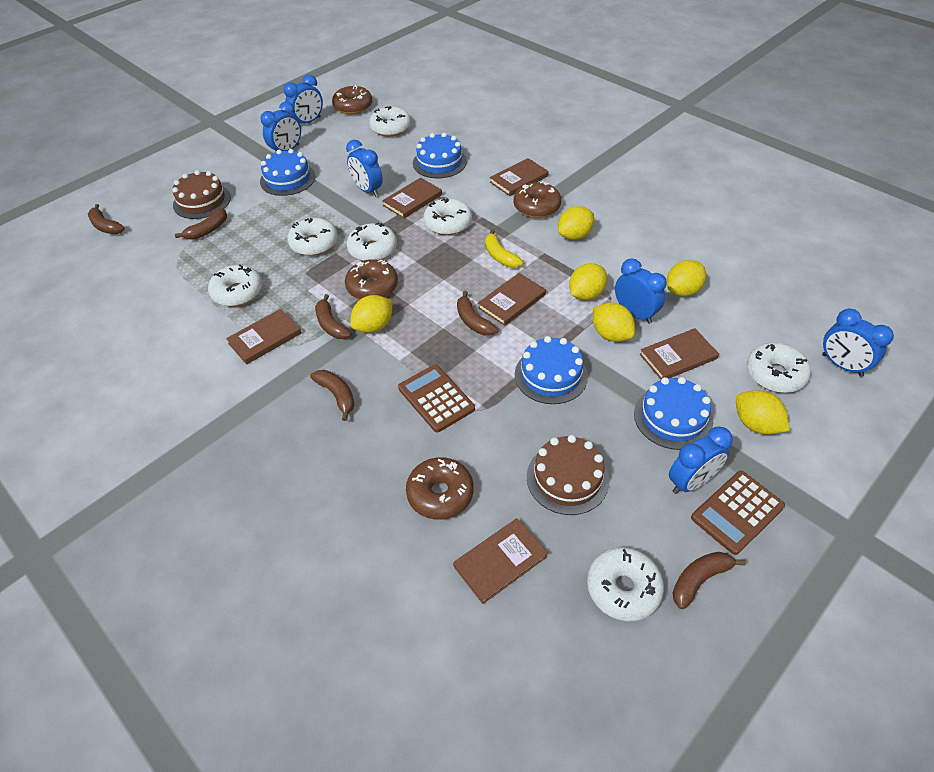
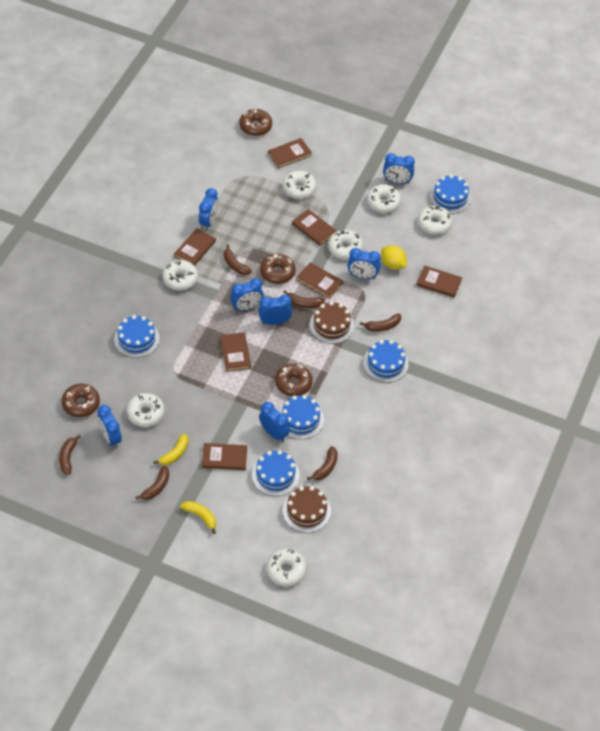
blue cake: [260,149,316,196] [413,133,467,178] [515,336,588,404] [634,377,713,450] = 4 -> [114,315,160,358] [252,450,300,496] [279,395,324,439] [363,340,409,383] [429,175,471,214] = 5
blue clock: [261,101,301,153] [284,75,323,124] [346,140,383,197] [615,258,667,324] [669,426,733,494] [822,309,894,377] = 6 -> [97,405,122,448] [199,188,218,230] [230,278,263,311] [258,295,292,325] [259,402,290,442] [348,248,380,279] [383,153,415,184] = 7
brown book: [226,309,302,365] [382,177,442,219] [453,518,548,604] [478,273,546,326] [490,158,549,196] [640,328,719,379] = 6 -> [174,228,216,266] [202,443,247,470] [220,332,251,372] [268,138,312,168] [292,209,336,246] [297,262,343,299] [416,265,462,298] = 7
brown calculator: [398,365,475,432] [691,471,785,555] = 2 -> none = 0
yellow banana: [485,229,523,268] = 1 -> [153,433,188,465] [180,501,216,534] = 2
yellow lemon: [350,295,393,333] [558,206,594,240] [569,263,607,300] [593,303,635,342] [667,260,706,297] [736,390,790,434] = 6 -> [381,245,407,269] = 1

